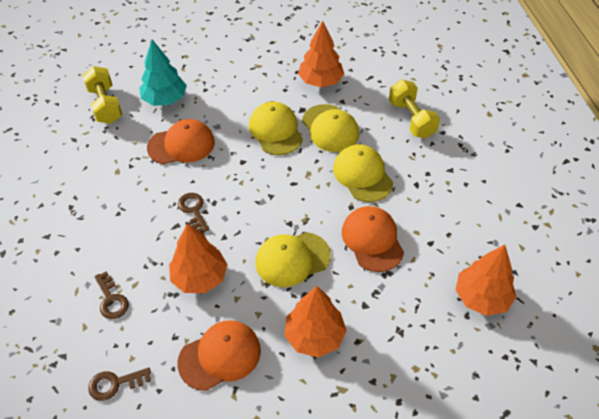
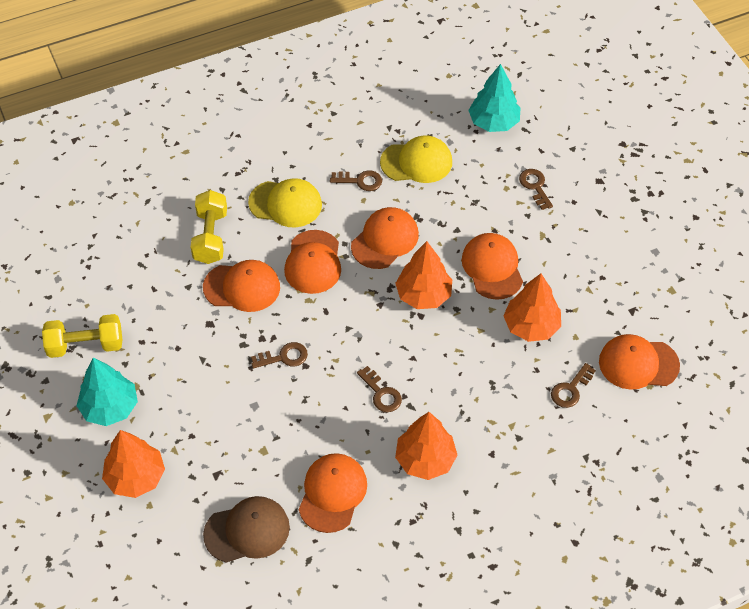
brown cap: none = 0 -> [203,496,290,563] = 1
brown key: [88,368,151,401] [94,271,129,319] [178,193,209,232] = 3 -> [251,342,308,369] [330,170,382,191] [357,366,402,412] [519,169,553,210] [551,363,596,408] = 5
orange cap: [147,119,215,164] [178,320,261,391] [342,206,404,272] = 3 -> [203,260,280,312] [284,230,341,294] [299,453,367,533] [351,207,419,269] [462,233,523,300] [599,334,680,390] = 6
turquoise tree: [139,39,187,106] = 1 -> [77,358,138,426] [468,64,521,132] = 2
yellow cap: [249,102,303,155] [255,232,331,287] [302,104,359,152] [333,144,393,202] = 4 -> [248,178,322,227] [380,135,452,183] = 2

